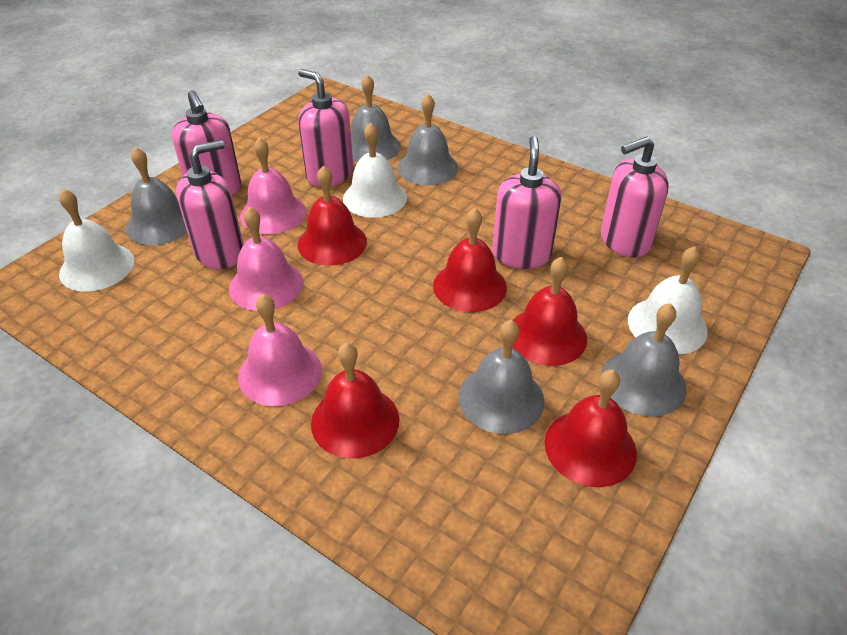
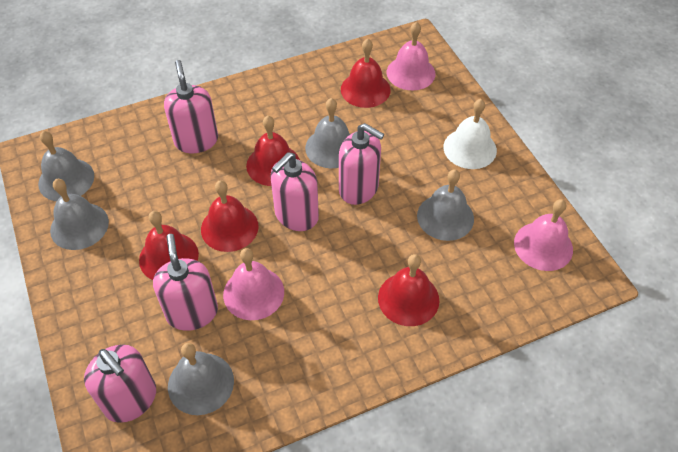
white bell: [59,189,134,292] [343,122,407,218] [628,246,708,354] = 3 -> [443,99,497,169] = 1

